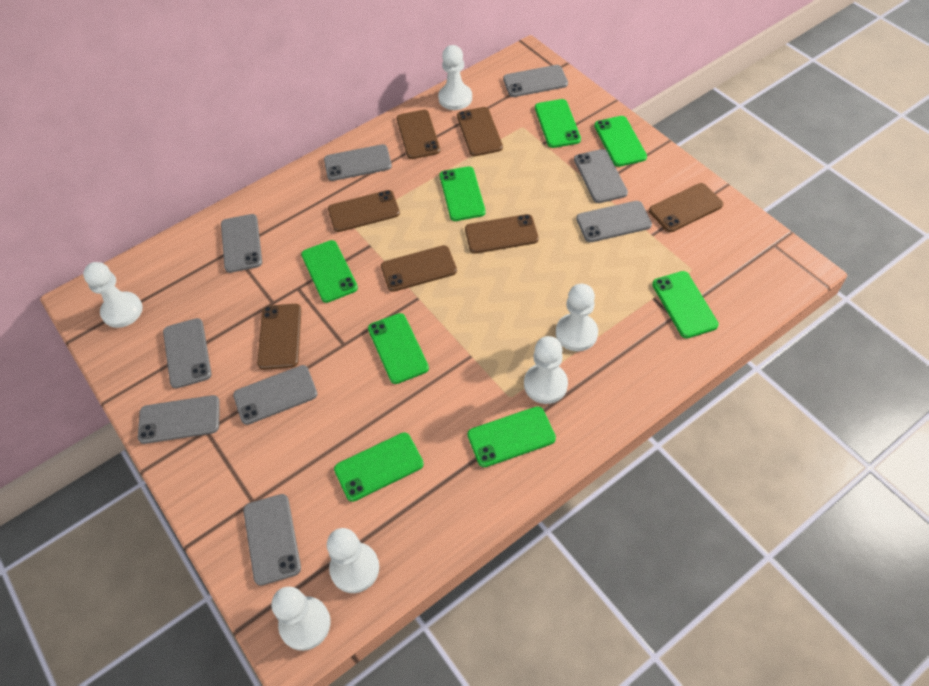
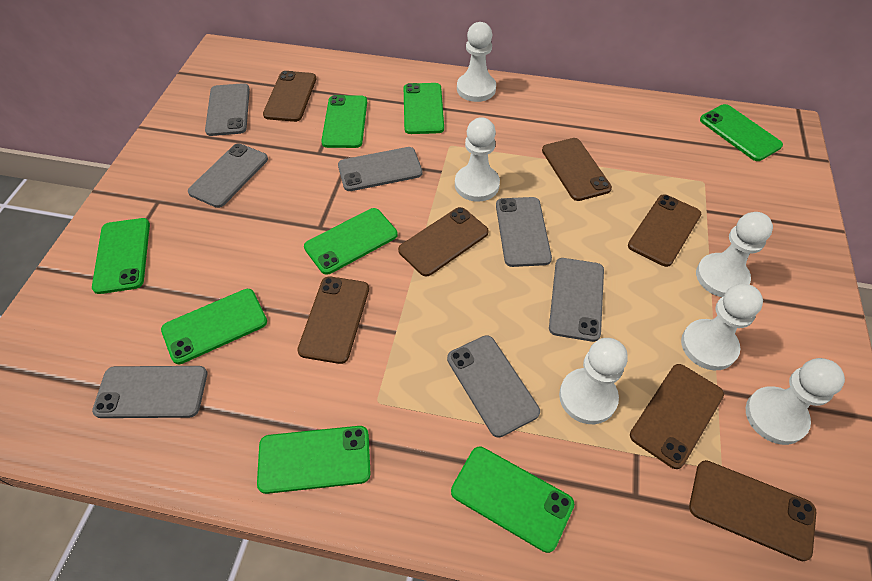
grey phone: [138,395,220,444] [163,318,212,389] [221,214,262,273] [233,365,318,425] [243,494,301,586] [324,144,392,181] [503,65,568,97] [574,149,628,203] [576,201,652,242] = 9 -> [92,366,207,418] [188,143,268,208] [205,83,250,136] [338,147,422,191] [447,335,540,438] [496,197,552,267] [549,258,604,342] = 7

